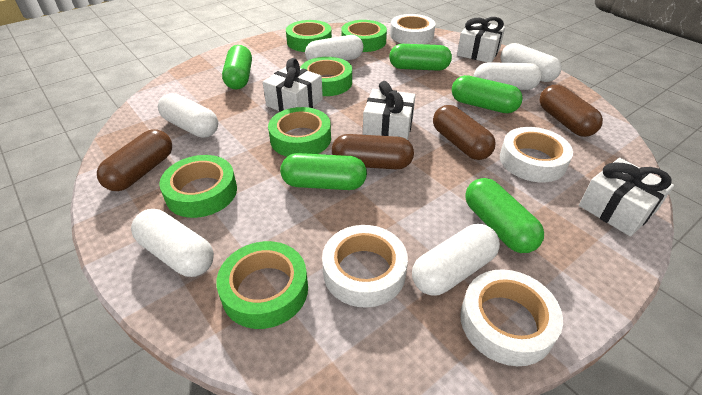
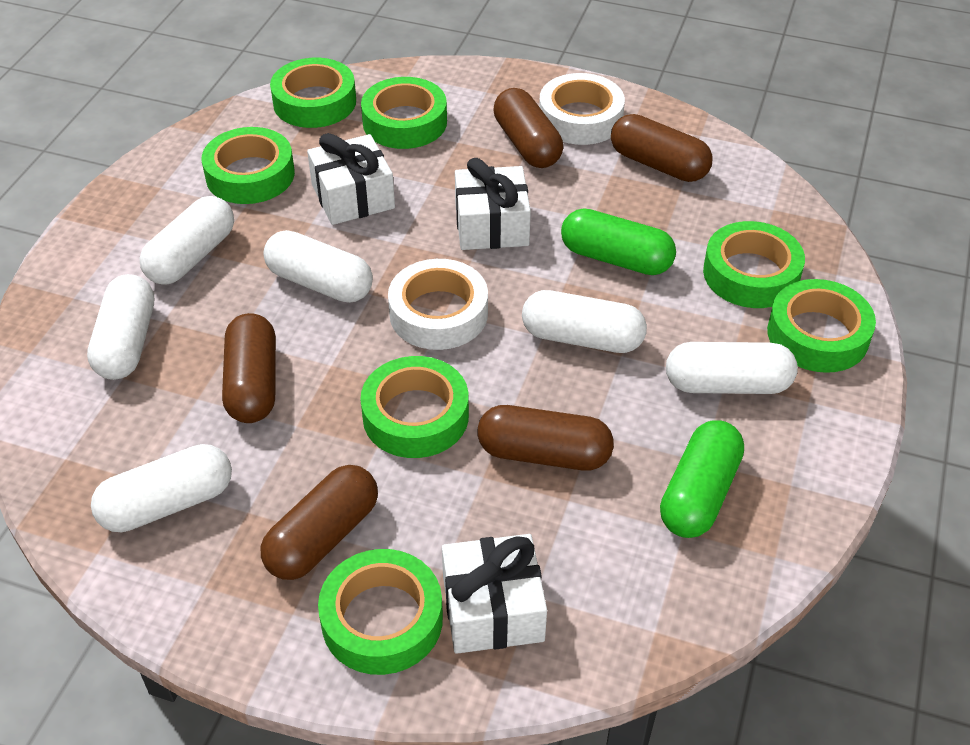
brown capsule: [97,129,172,191] [332,134,414,169] [433,105,496,160] [540,85,603,137] = 4 -> [222,313,276,423] [261,465,378,580] [477,405,614,471] [493,88,563,168] [611,114,713,182] = 5
green capsule: [222,45,252,90] [280,153,367,190] [389,44,452,71] [452,75,523,113] [465,178,544,253] = 5 -> [561,208,676,275] [660,420,744,538] = 2
green tape: [159,155,237,218] [216,241,308,329] [268,107,331,157] [286,20,332,52] [300,57,352,96] [341,20,387,52] = 6 -> [201,127,295,204] [270,58,356,128] [318,549,443,675] [360,356,469,458] [361,77,447,149] [703,221,805,308] [767,279,876,373] = 7
white gift: [263,58,323,112] [363,81,416,140] [457,17,505,62] [579,158,674,236] = 4 -> [307,133,395,225] [442,534,547,654] [455,158,531,250] = 3
white tape: [322,225,408,308] [390,14,436,44] [460,269,563,366] [500,127,573,182] = 4 -> [388,259,488,350] [539,73,625,145] = 2

